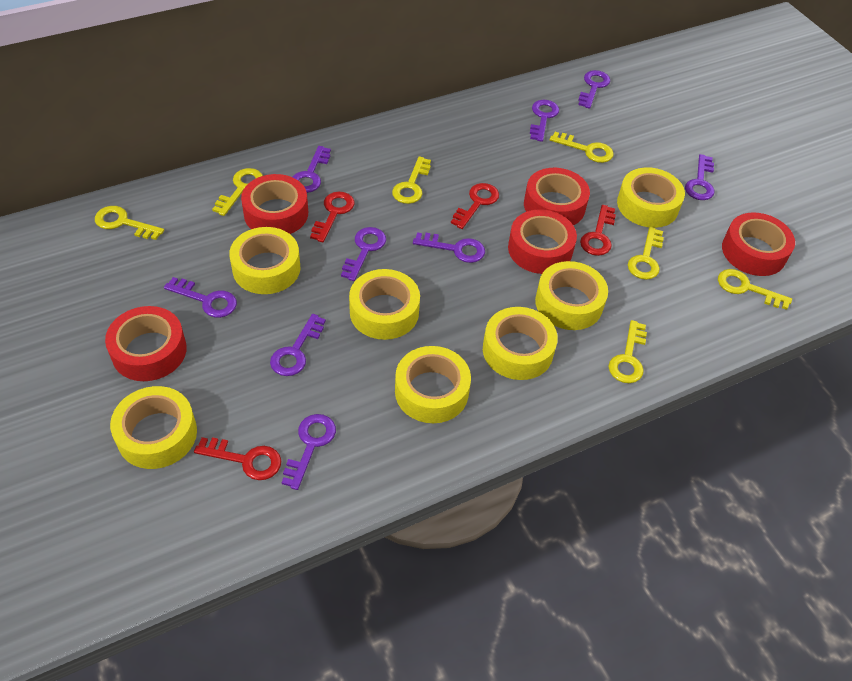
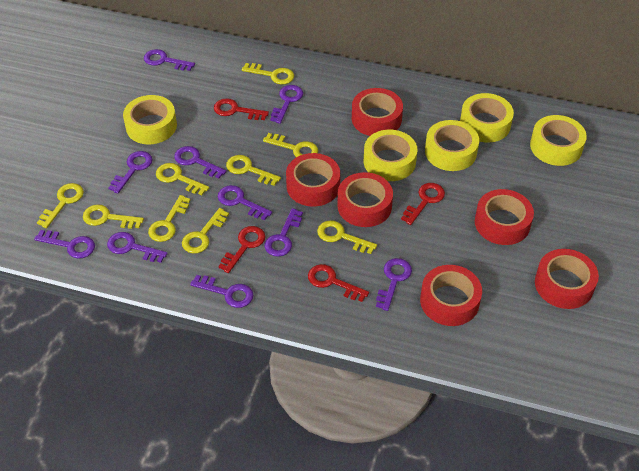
purple key: [164,277,237,318] [270,314,326,376] [281,414,336,490] [293,146,331,193] [341,227,386,281] [413,232,485,263] [530,100,559,142] [578,70,610,109] [685,154,714,200] = 9 -> [34,230,95,259] [107,232,168,263] [108,151,153,194] [144,49,195,71] [174,146,227,179] [190,275,254,308] [218,185,272,220] [265,208,303,257] [270,85,303,124] [376,258,412,311] = 10
red tape: [105,306,187,381] [241,174,308,234] [508,210,577,274] [524,168,590,225] [722,212,795,276] = 5 -> [286,153,340,207] [337,172,393,227] [352,88,403,136] [420,265,482,326] [475,189,534,245] [535,249,599,309] = 6
yellow key: [95,206,164,240] [212,168,263,216] [392,156,431,204] [550,132,614,163] [608,320,647,383] [628,227,664,280] [718,269,792,310] = 7 -> [37,183,84,228] [83,204,144,229] [148,195,191,242] [156,163,209,195] [182,208,229,253] [226,155,281,186] [241,63,294,85] [263,133,318,157] [317,220,377,254] = 9
yellow tape: [110,386,197,469] [229,227,300,294] [349,269,420,340] [395,346,471,423] [483,307,558,380] [535,261,608,330] [617,167,685,228] = 7 -> [123,95,177,144] [364,130,417,181] [425,120,479,171] [460,93,514,143] [530,115,587,166] = 5

